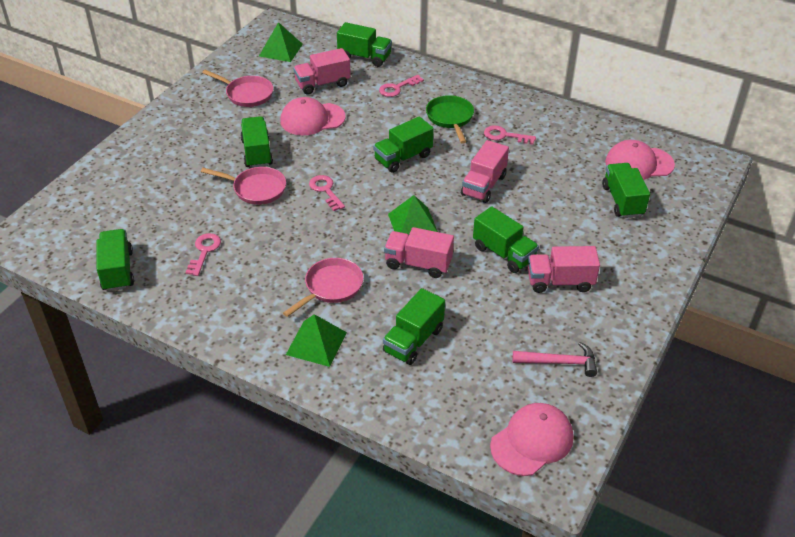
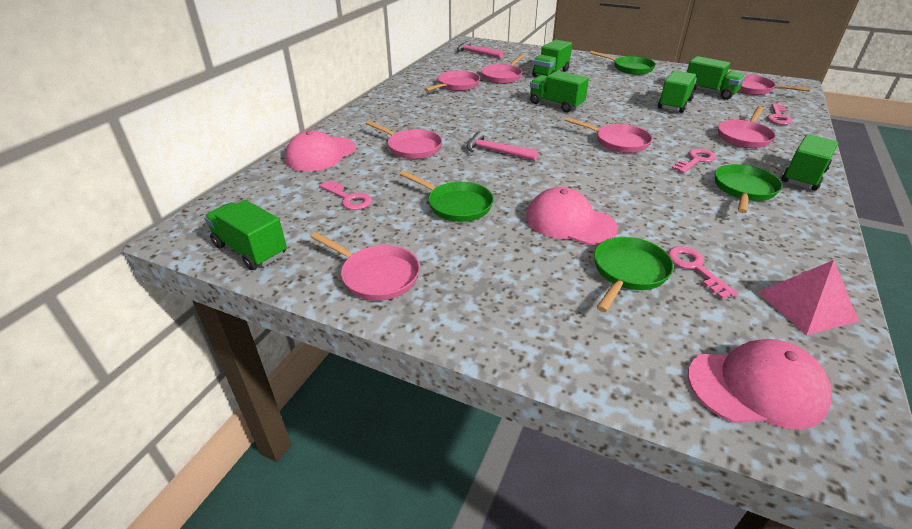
green pan: [426,95,474,144] = 1 -> [399,171,494,222] [590,51,656,75] [594,237,674,312] [715,164,782,213] = 4
green pyramid: [259,22,303,62] [286,314,347,367] [388,195,438,235] = 3 -> none = 0
green truck: [96,229,134,291] [241,116,273,168] [337,22,392,67] [373,117,434,173] [383,288,445,365] [473,206,539,273] [602,163,650,218] = 7 -> [204,200,287,270] [530,71,589,113] [532,40,572,77] [658,70,697,113] [687,56,745,100] [782,134,838,191] = 6
pink hammer: [512,342,597,377] = 1 -> [457,41,503,58] [466,132,538,161] = 2
pink pan: [201,167,286,205] [202,70,273,107] [283,258,363,317] = 3 -> [311,232,420,301] [366,120,442,159] [424,71,480,91] [481,54,525,84] [564,117,652,153] [718,106,776,148] [738,74,811,95] = 7
pink pyramid: none = 0 -> [758,260,859,335] = 1
pink truck: [293,48,351,95] [384,227,454,278] [461,140,509,203] [528,246,600,293] = 4 -> none = 0

